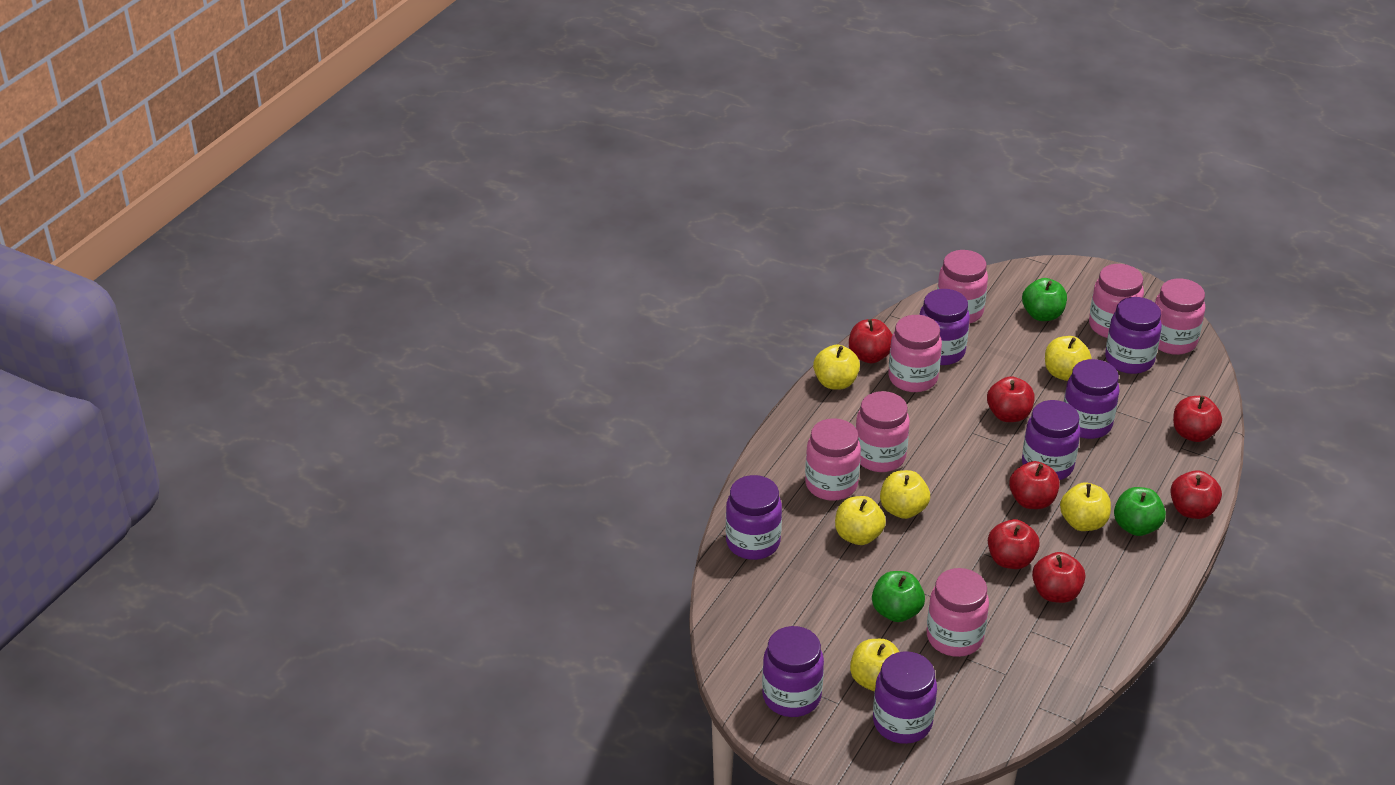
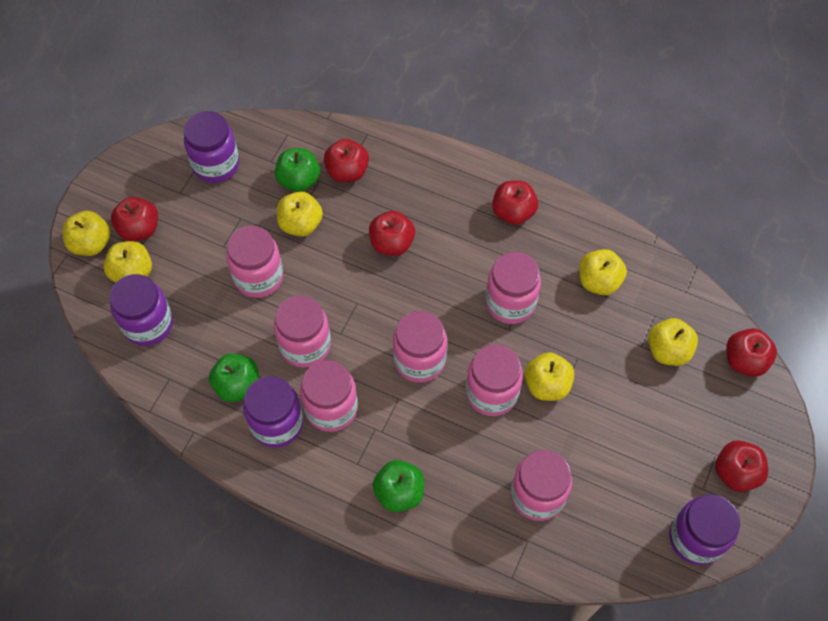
purple jar: [726,475,782,560] [762,626,824,717] [873,651,937,744] [920,289,970,365] [1022,400,1080,480] [1064,359,1120,439] [1105,297,1162,374] = 7 -> [109,274,173,346] [184,111,239,183] [243,376,303,448] [669,494,740,565] = 4
red apple: [849,319,892,363] [987,376,1035,422] [988,519,1040,569] [1009,461,1060,509] [1032,552,1085,603] [1170,470,1222,519] [1173,396,1222,442] = 7 -> [111,197,158,241] [324,139,369,182] [369,211,415,256] [492,180,538,225] [715,440,768,492] [726,328,777,377] = 6

